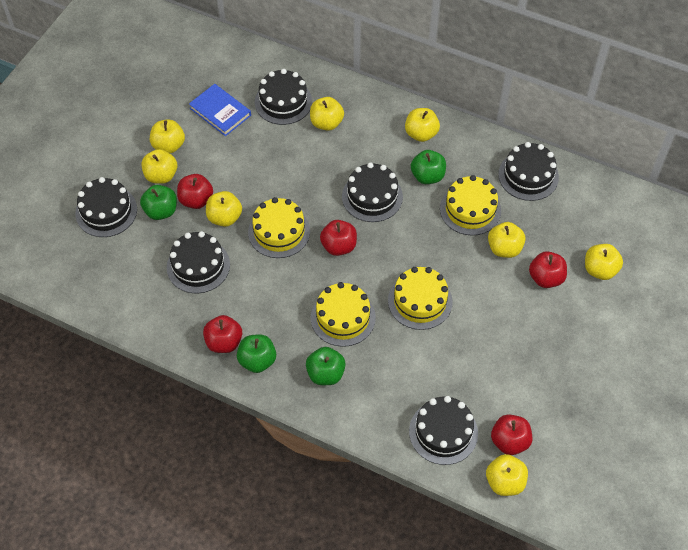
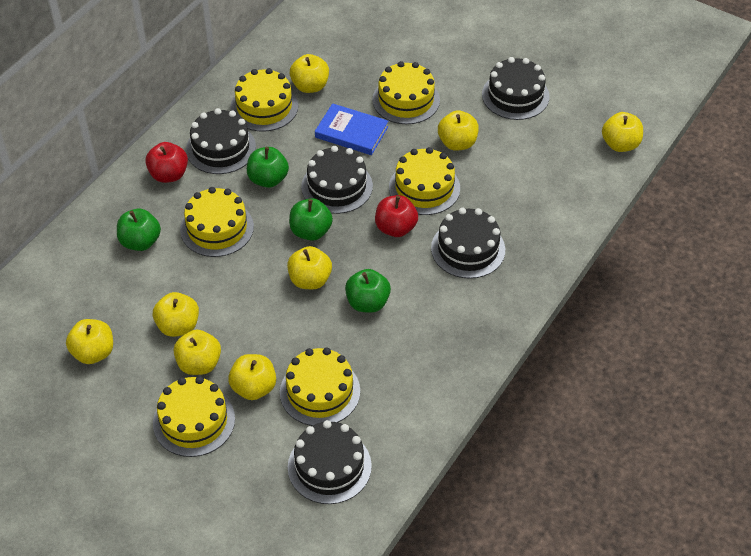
black cake: [75,177,137,237] [167,231,230,293] [255,69,312,125] [342,162,403,222] [409,396,478,465] [498,142,559,201] = 6 -> [186,108,256,174] [288,420,372,504] [301,146,373,214] [431,208,505,279] [482,57,550,120] = 5
red apple: [177,174,213,209] [203,315,242,353] [320,220,357,256] [491,414,532,455] [529,251,567,288] = 5 -> [145,142,188,183] [375,195,418,237] = 2
yellow cake: [248,197,310,258] [311,282,376,347] [388,267,453,330] [440,175,501,236] = 4 -> [153,376,235,457] [180,187,254,257] [230,68,298,132] [280,347,360,426] [372,61,440,124] [389,147,460,215] = 6

